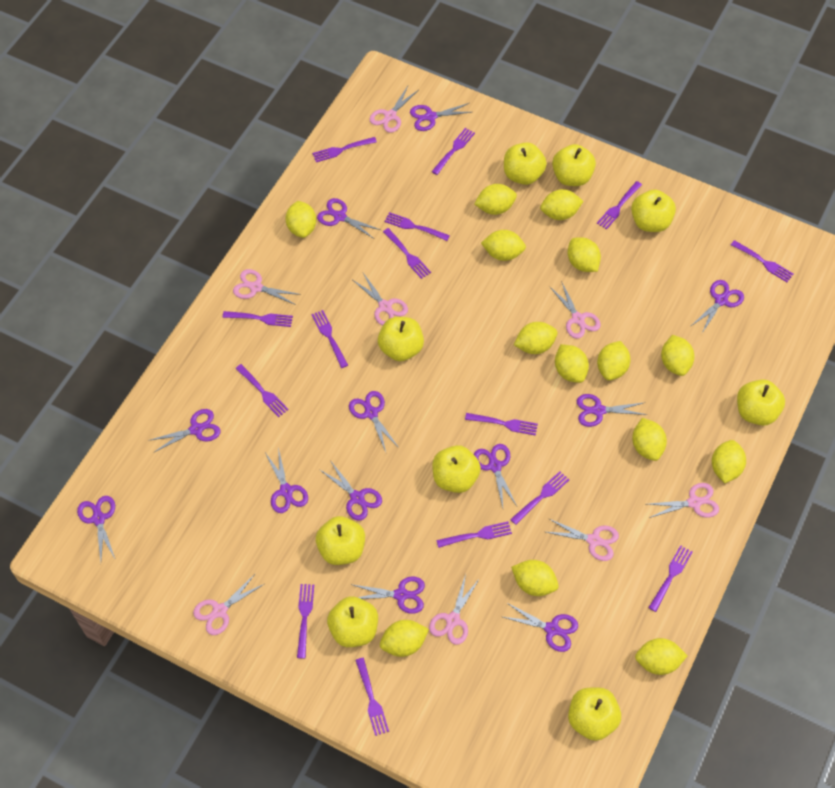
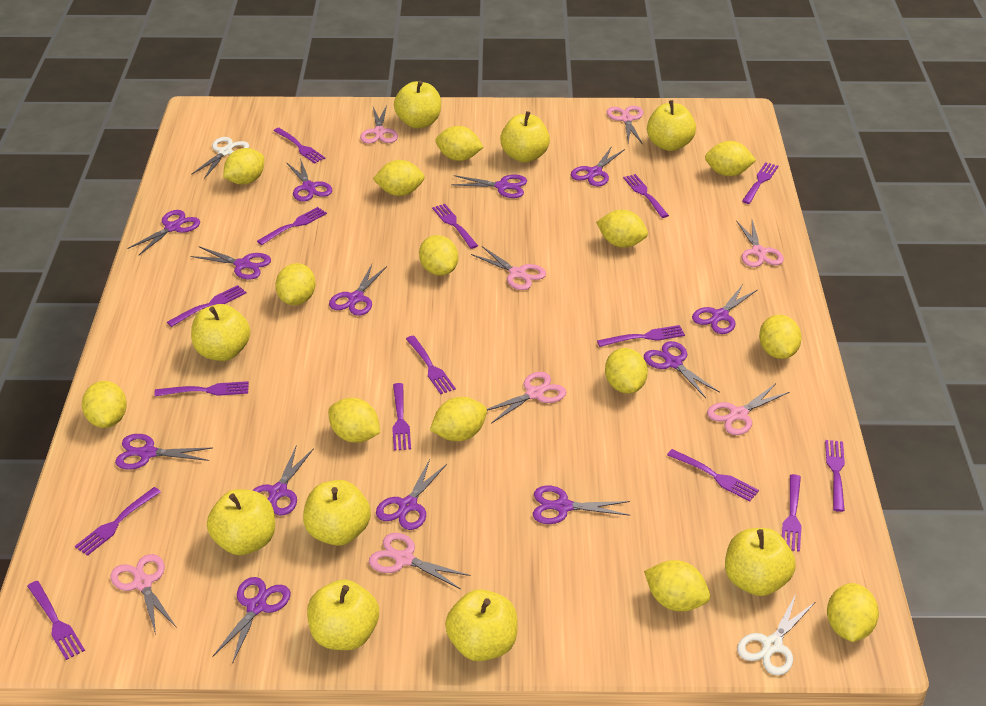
purple scissors: [77,496,115,561] [148,409,221,453] [265,448,308,513] [317,198,381,239] [319,460,382,521] [349,391,399,452] [351,576,425,614] [410,103,471,131] [474,444,517,507] [503,603,578,652] [577,394,647,427] [691,280,744,333] = 12 -> [115,434,213,470] [127,210,200,255] [190,246,271,280] [212,577,291,664] [252,445,314,516] [286,158,332,202] [329,264,387,316] [376,459,447,530] [451,174,527,198] [533,486,630,524] [571,146,625,187] [644,341,720,398] [692,285,758,334] = 13
white scissors: none = 0 -> [191,137,249,179] [737,594,815,675] = 2

